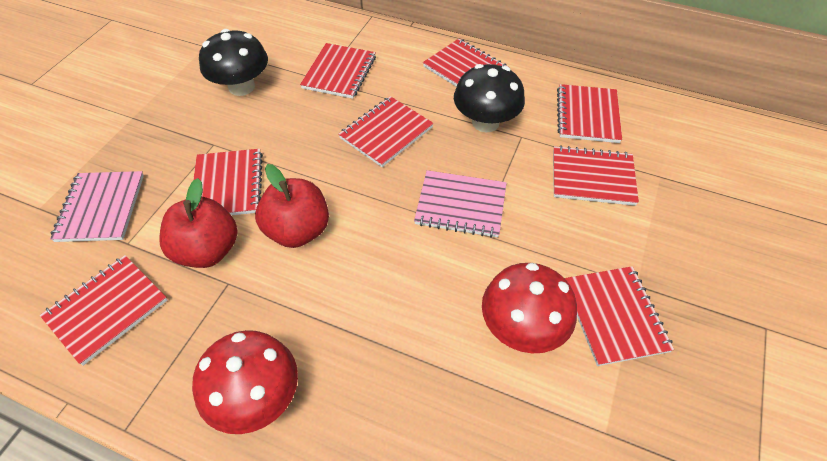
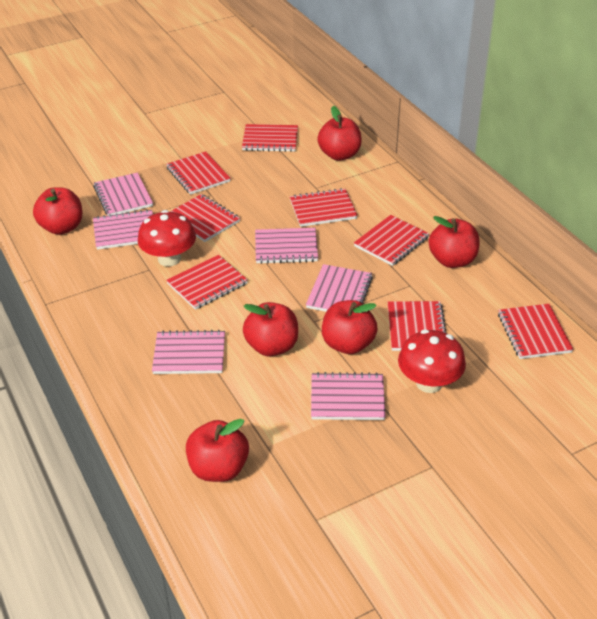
black mushroom: [199,29,268,96] [454,64,525,132] = 2 -> none = 0
pink notebook: [50,171,144,242] [414,170,506,238] = 2 -> [93,173,153,216] [93,209,153,250] [152,330,225,374] [255,228,318,264] [306,264,373,312] [311,372,386,420] = 6
red apple: [159,178,237,268] [255,164,329,248] = 2 -> [33,187,82,235] [186,419,249,482] [243,302,298,357] [317,106,362,161] [322,300,378,354] [429,216,479,268] = 6

